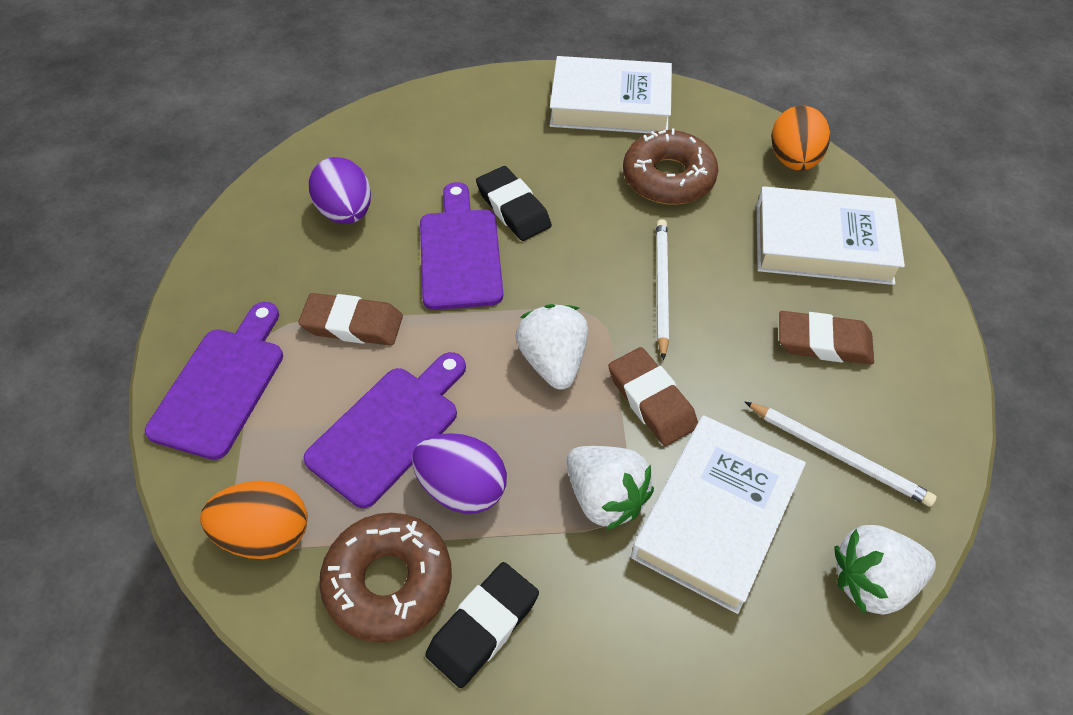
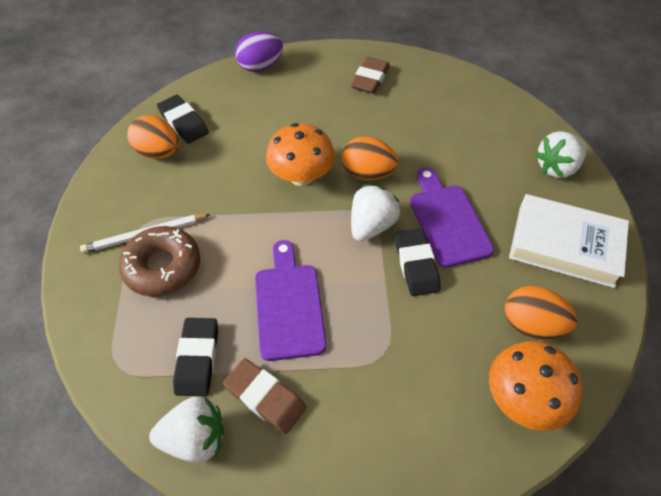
black eraser: [425,562,539,688] [476,166,552,241] = 2 -> [157,95,209,144] [173,318,218,396] [395,228,441,296] = 3
brown donut: [319,513,452,643] [623,128,718,205] = 2 -> [119,226,200,297] = 1
brown eraser: [298,293,403,346] [608,347,698,446] [779,311,874,365] = 3 -> [223,358,307,434] [351,57,390,94] = 2
orange egg: [200,480,307,559] [771,105,830,171] = 2 -> [127,115,179,159] [341,137,398,180] [505,286,577,340] = 3
orange mushroom: none = 0 -> [266,123,335,186] [489,341,582,431] = 2
purple cutting board: [145,302,283,460] [304,352,466,508] [420,182,503,310] = 3 -> [255,240,326,361] [410,167,494,268] = 2
purple egg: [309,157,371,224] [412,433,507,514] = 2 -> [235,31,283,72] = 1
white book: [549,56,672,133] [631,415,806,614] [756,186,905,285] = 3 -> [509,194,629,288] = 1
white pencil: [656,219,669,360] [745,402,937,507] = 2 -> [80,214,211,253] = 1

